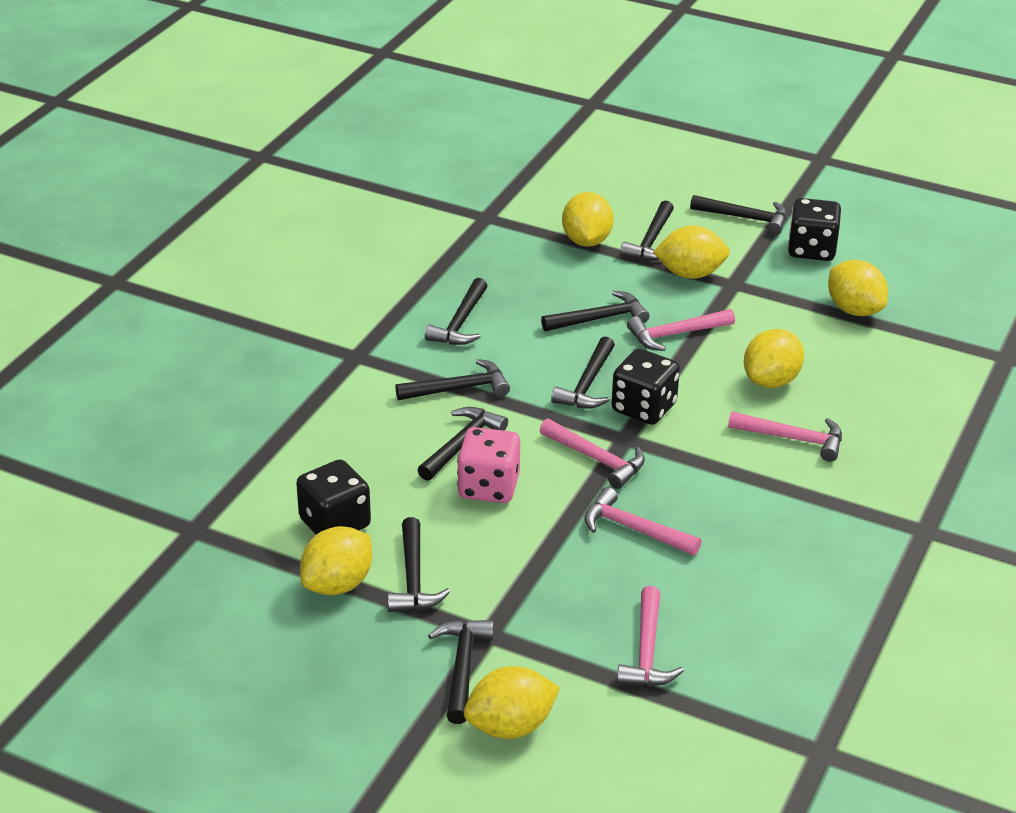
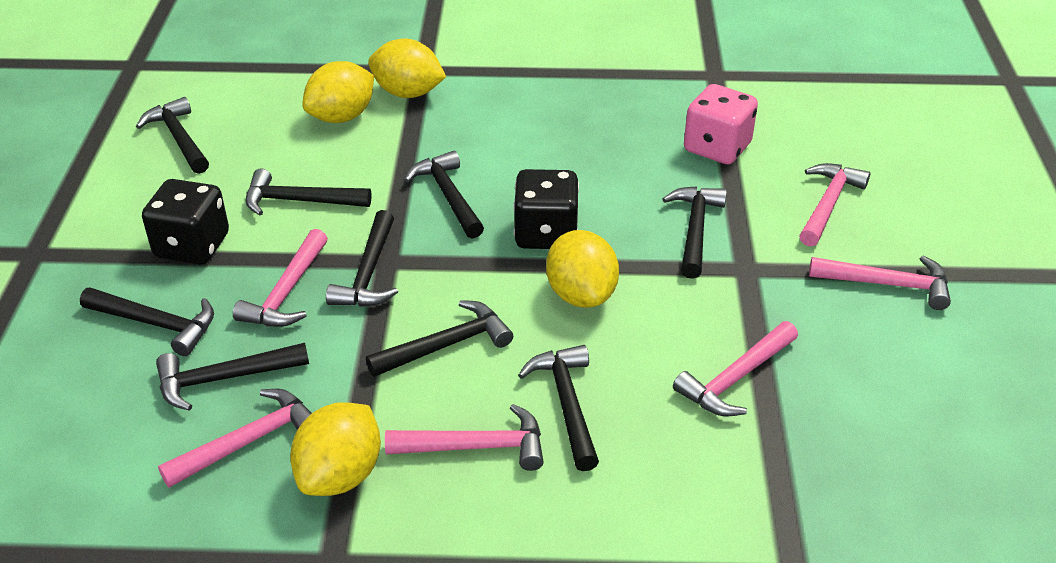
black dice: [296,459,371,535] [611,349,680,425] [788,198,841,261] = 3 -> [142,179,229,265] [513,169,579,249] = 2
pink hammer: [540,419,645,489] [584,487,701,556] [617,586,684,686] [627,309,735,351] [728,411,842,462] = 5 -> [158,389,312,488] [233,229,328,327] [385,404,544,471] [673,321,798,416] [799,163,870,247] [809,256,951,310] = 6
yellow lemon: [300,526,372,595] [464,666,560,739] [562,192,614,247] [653,226,730,279] [744,329,804,388] [828,260,888,316] = 6 -> [290,402,381,496] [302,61,374,123] [368,39,446,98] [546,230,619,308] = 4

